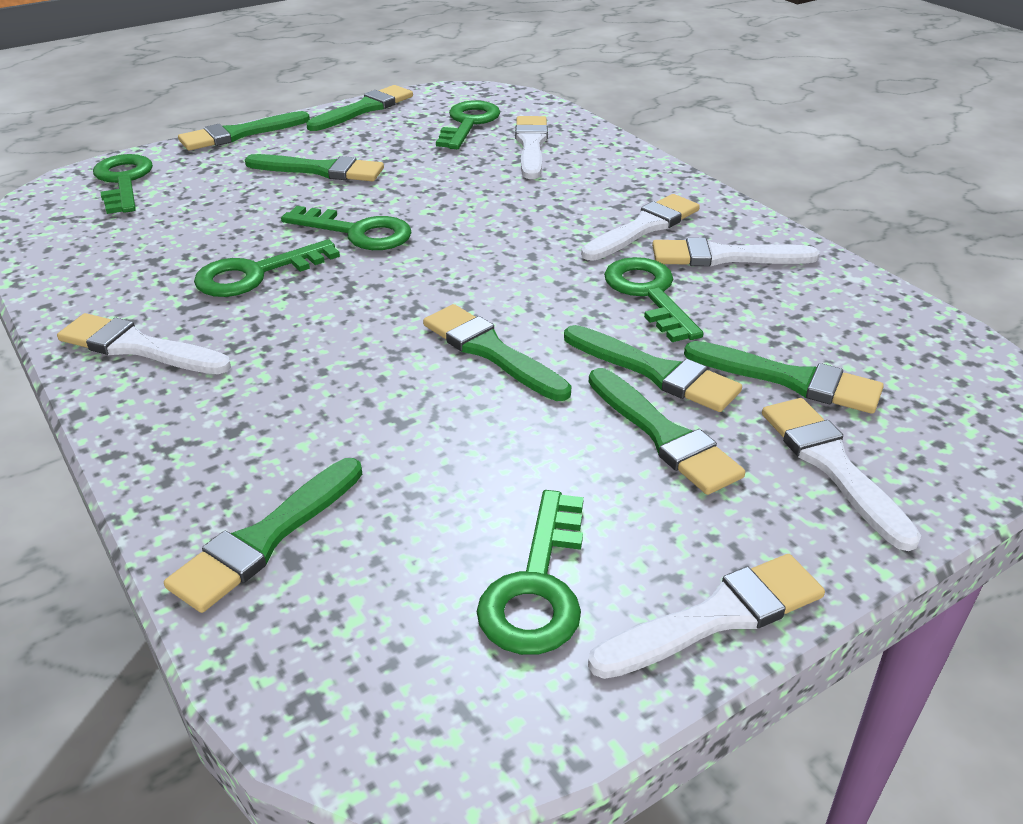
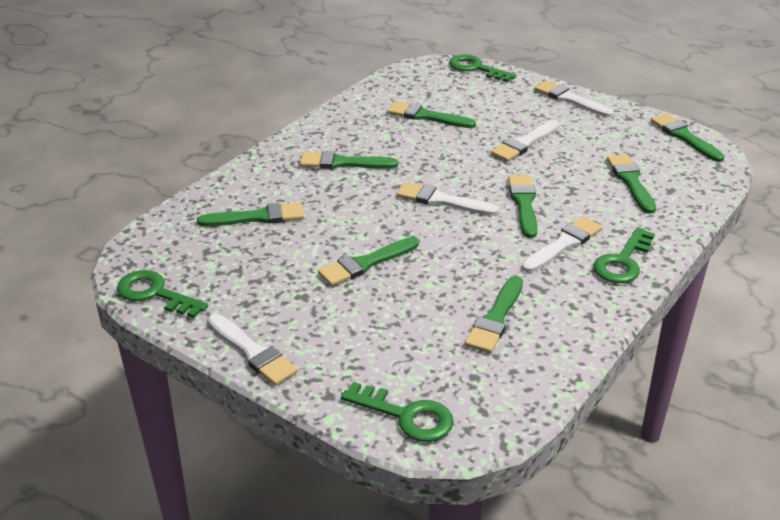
green key: [93,154,153,214] [194,239,340,297] [281,206,412,250] [436,100,500,149] [477,490,584,655] [604,257,704,342] = 6 -> [117,270,208,318] [341,382,454,442] [449,54,516,82] [594,227,655,283] = 4
white brush: [57,313,231,374] [515,116,548,179] [581,194,700,261] [588,554,825,679] [652,238,820,266] [762,398,921,551] = 6 -> [208,314,298,386] [397,182,499,215] [491,120,560,162] [522,217,602,273] [534,81,614,117] = 5

